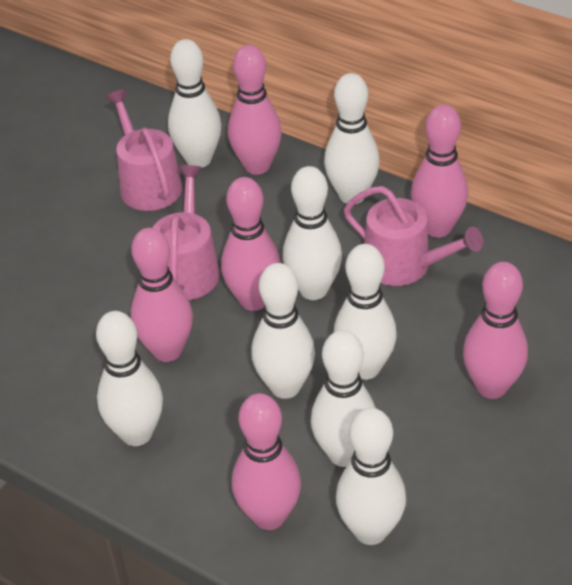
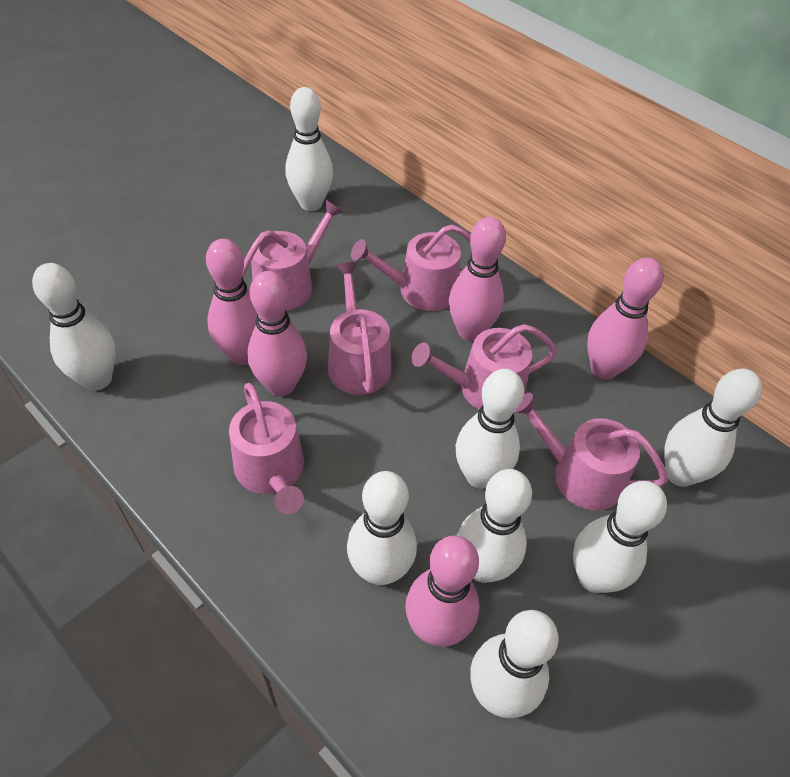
pink bowling pin: [131,228,193,362] [221,177,281,311] [228,45,282,175] [232,393,301,530] [411,105,468,238] [463,262,528,399] = 6 -> [206,239,257,365] [247,271,307,396] [405,535,479,647] [449,217,506,341] [587,257,663,380] = 5
pink watering can: [105,89,182,211] [152,165,220,300] [344,186,483,286] = 3 -> [229,383,304,514] [242,200,344,310] [328,262,391,395] [351,225,470,311] [412,324,557,410] [514,393,668,511] = 6

